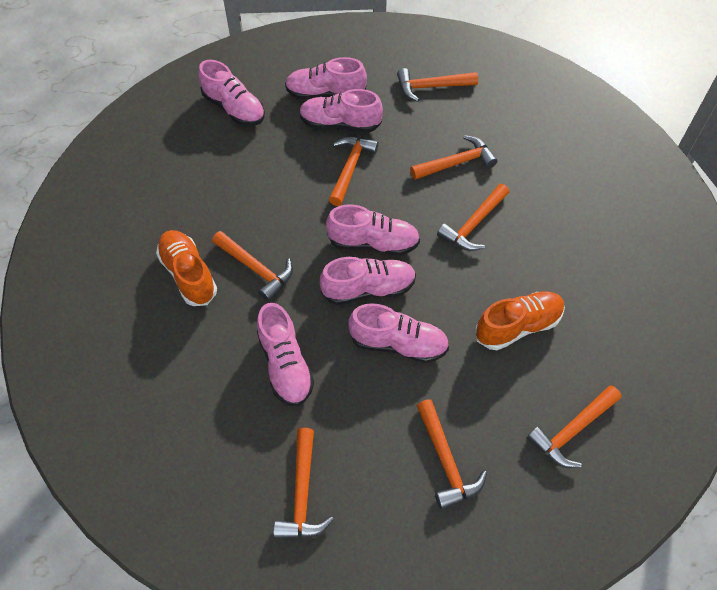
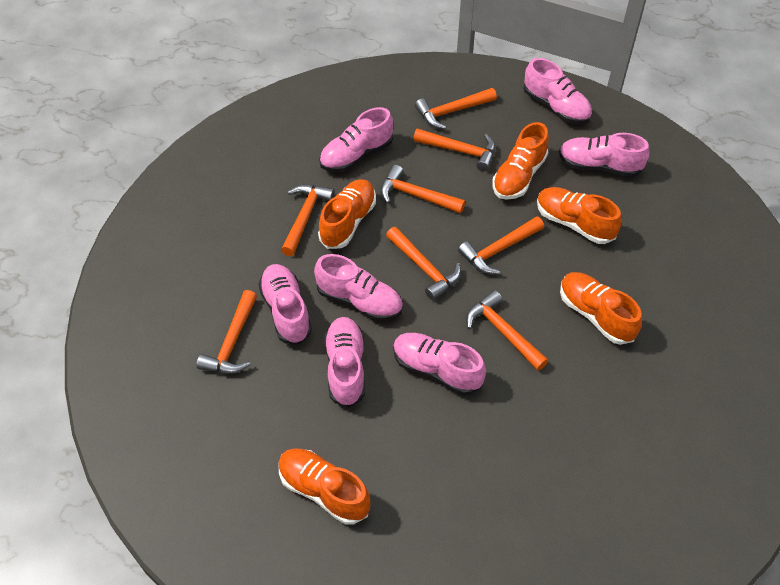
orange shoe: [156,230,217,306] [476,291,565,350] = 2 -> [279,448,371,525] [318,179,376,249] [492,122,549,200] [537,187,622,244] [560,272,642,345] = 5

